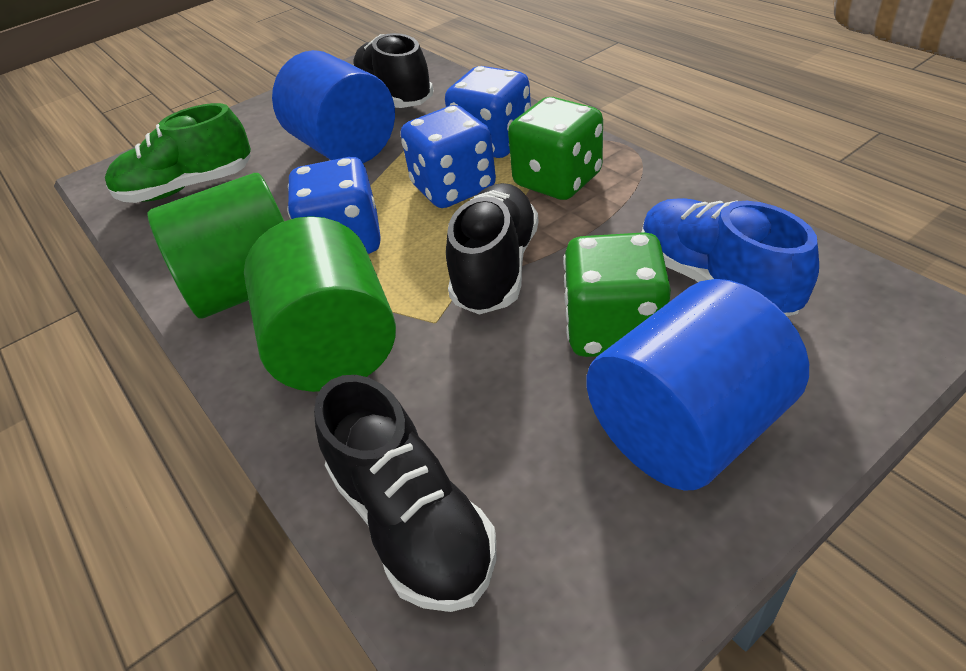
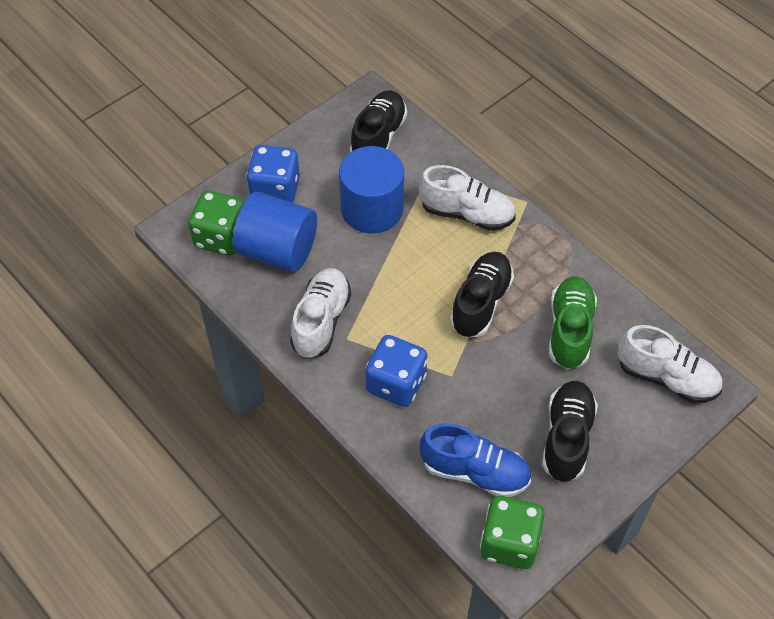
blue dice: [287,157,381,254] [401,105,496,208] [445,66,531,158] = 3 -> [246,145,300,203] [365,335,427,407] = 2
green cylinder: [147,173,284,318] [244,216,396,392] = 2 -> none = 0
white shoe: none = 0 -> [290,268,351,359] [419,165,516,231] [617,325,722,403] = 3

